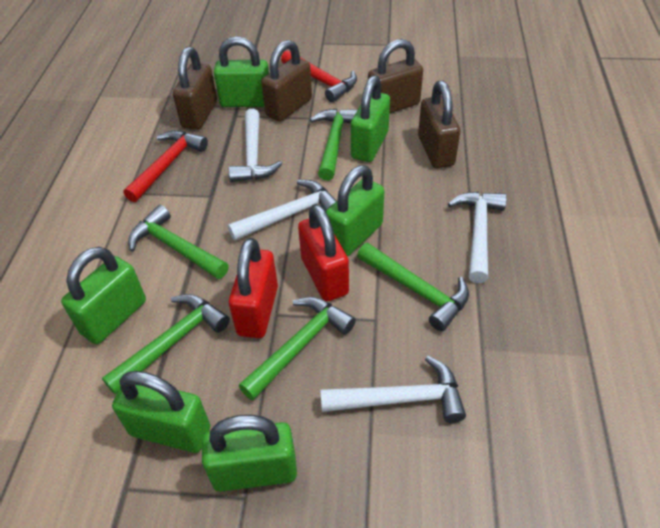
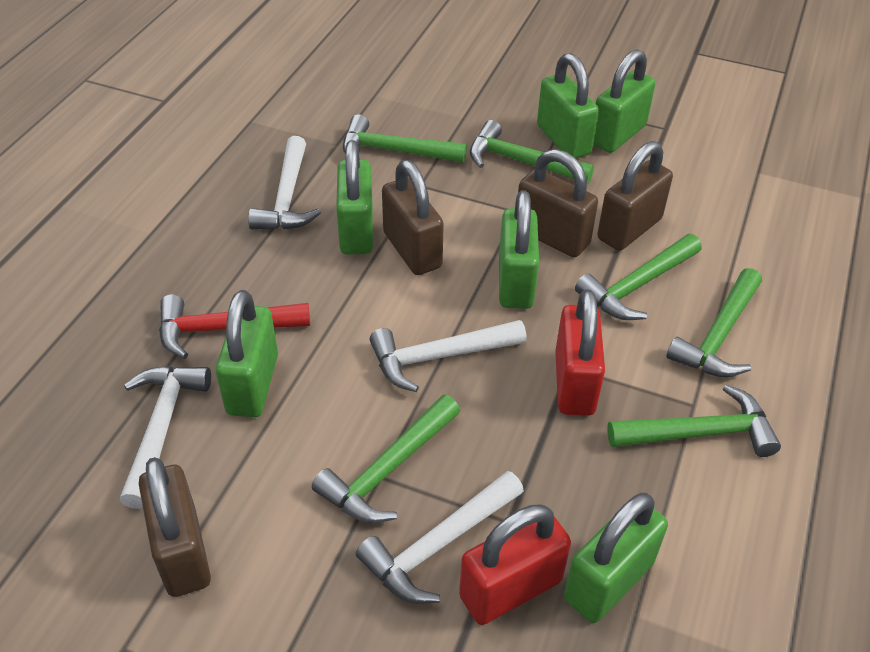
green hammer: [102,294,230,395] [128,205,229,279] [239,297,356,400] [310,109,358,180] [357,243,469,331] = 5 -> [312,395,460,523] [343,114,467,163] [470,120,594,184] [575,234,702,320] [607,384,781,457] [666,268,762,377] = 6
red hammer: [123,130,208,202] [281,50,357,102] = 2 -> [159,295,310,359] = 1

